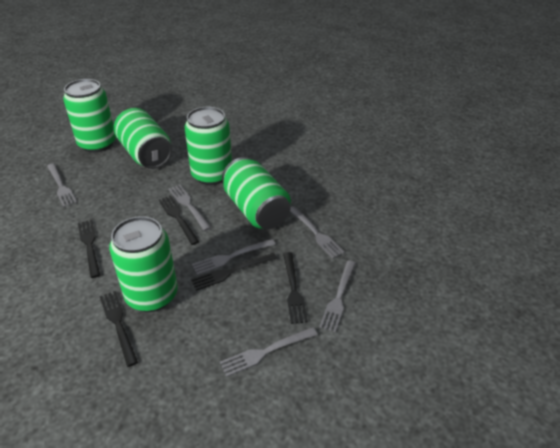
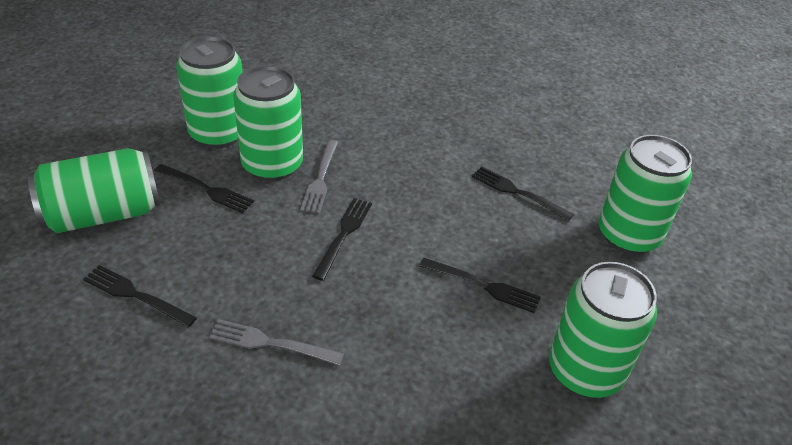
grey fork: [47,163,77,207] [168,185,212,231] [192,239,276,275] [220,327,318,377] [290,206,345,258] [319,260,356,332] = 6 -> [209,319,344,365] [300,140,338,214] = 2

